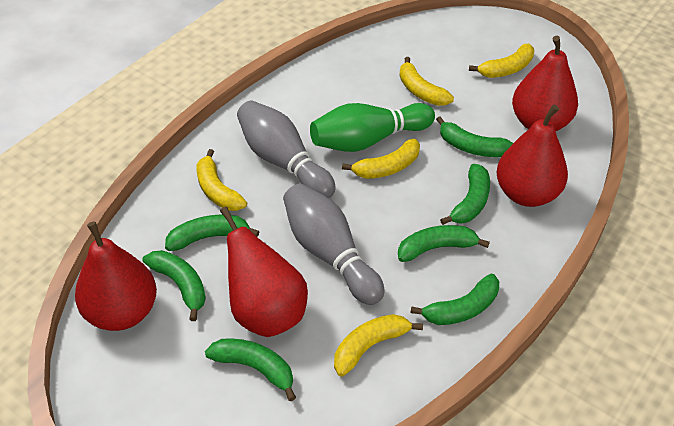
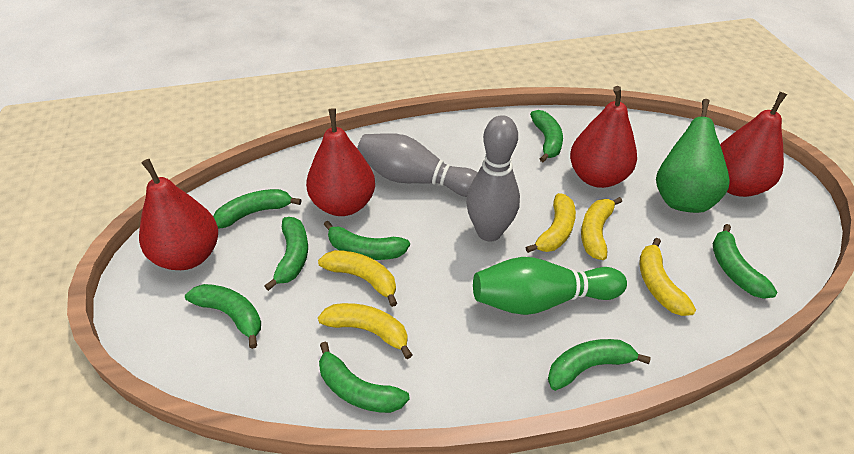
green banana: [142,250,206,321] [165,215,260,251] [205,338,296,401] [398,225,490,262] [411,274,499,325] [436,116,513,157] [440,164,490,225] = 7 -> [185,284,261,349] [213,189,301,229] [264,217,308,291] [319,342,410,413] [324,221,410,260] [530,110,563,162] [548,339,651,391] [713,224,777,299] = 8
green pear: none = 0 -> [656,99,730,213] = 1

